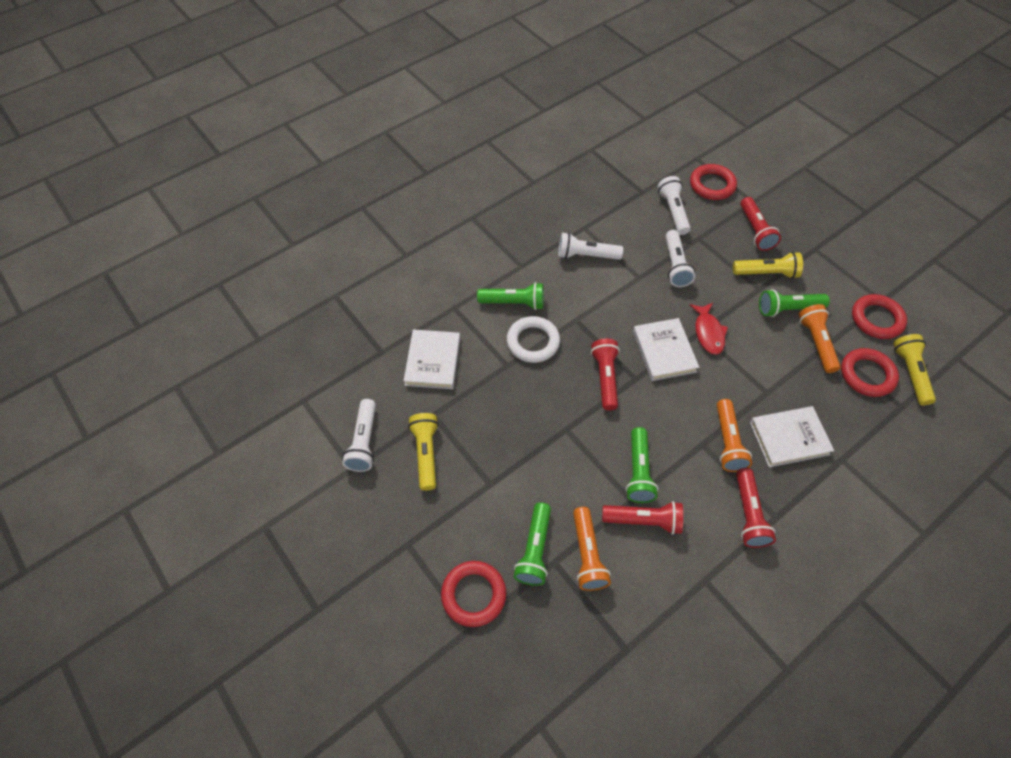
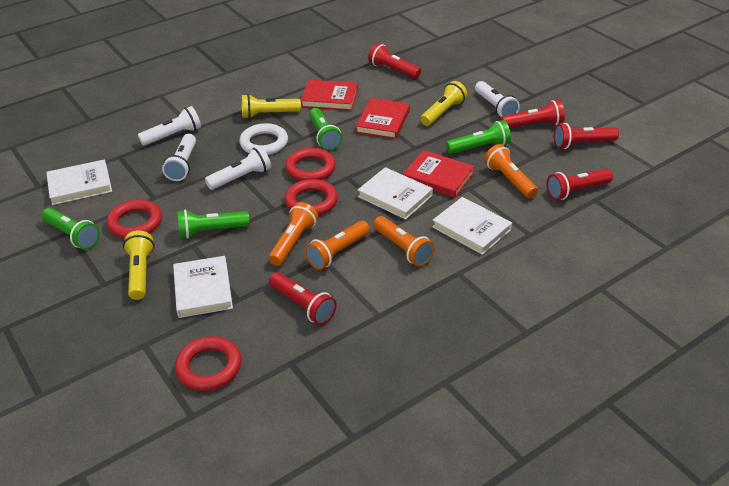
orange flashlight: [573,507,611,591] [717,399,752,472] [799,304,841,373] = 3 -> [268,202,318,266] [305,221,370,270] [373,216,435,267] [484,144,538,199] = 4
red book: none = 0 -> [301,80,358,111] [356,98,410,139] [403,150,475,198] = 3
red fish: [690,303,728,355] = 1 -> none = 0
red flashlight: [591,339,620,410] [602,501,683,535] [736,468,776,548] [740,197,781,251] = 4 -> [269,272,337,325] [368,43,421,79] [501,100,565,128] [547,169,613,200] [554,123,619,149] = 5
white book: [404,329,460,389] [633,318,699,381] [750,406,834,467] = 3 -> [46,159,112,205] [173,256,233,318] [358,167,433,220] [432,197,512,255] = 4

